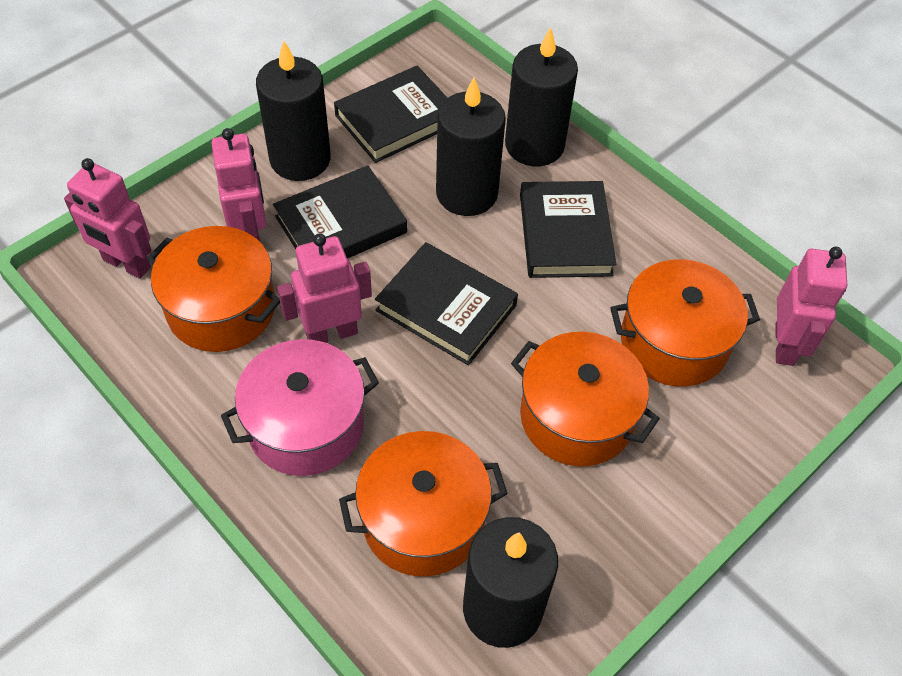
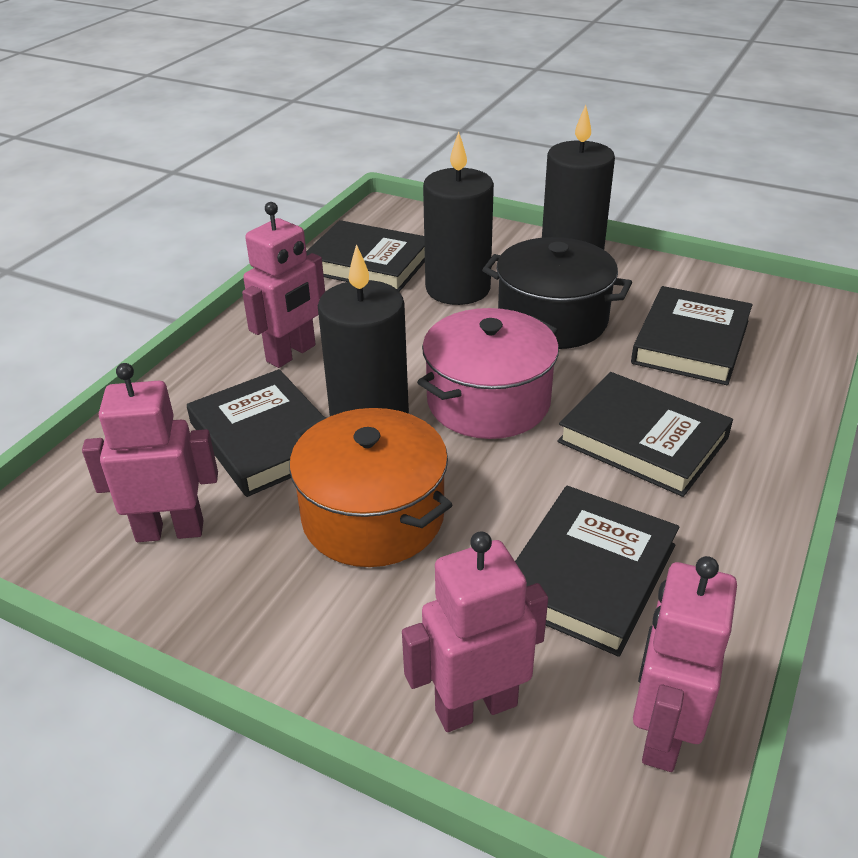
black book: [273,165,407,258] [334,66,447,163] [375,242,518,365] [520,181,616,278] = 4 -> [187,369,323,497] [306,220,425,292] [515,486,679,657] [557,372,733,497] [631,286,752,385] = 5
black candle: [256,40,331,181] [436,77,506,216] [463,517,558,648] [505,27,578,166] = 4 -> [318,244,409,416] [423,132,494,305] [542,105,615,250] = 3
black pot: none = 0 -> [482,237,632,349] = 1
orange pot: [147,226,280,352] [339,431,508,577] [511,332,660,466] [610,259,760,387] = 4 -> [289,408,452,567] = 1

